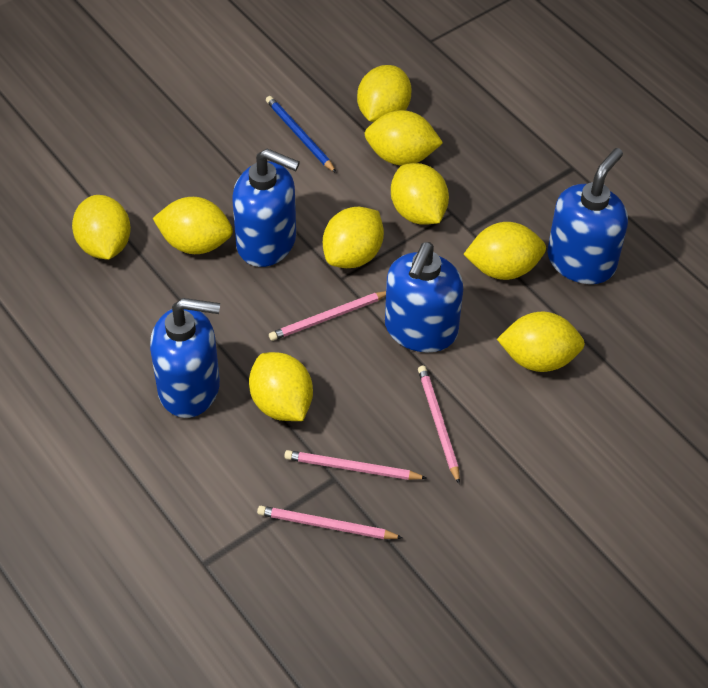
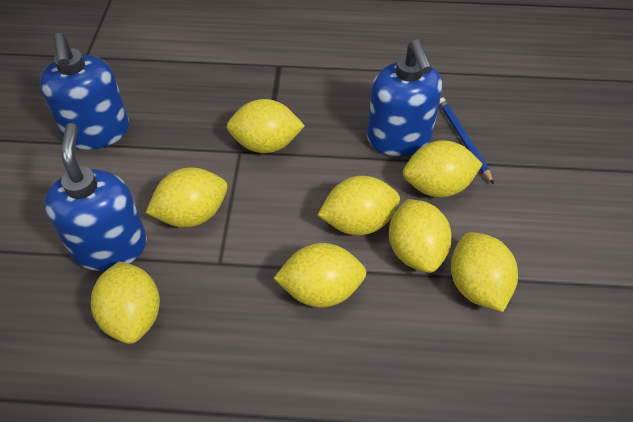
blue soap dispenser: [150,298,220,418] [232,148,300,267] [385,242,463,352] [547,148,628,284] = 4 -> [40,33,129,150] [44,123,147,271] [367,39,442,156] = 3
pink pencil: [257,506,403,539] [269,291,386,341] [284,450,426,480] [418,366,460,484] = 4 -> none = 0
yellow lemon: [72,195,131,260] [153,197,233,254] [249,352,313,421] [323,207,384,268] [357,65,412,122] [364,110,443,165] [391,163,449,225] [463,222,546,280] [497,312,585,372] = 9 -> [91,261,160,344] [146,168,228,227] [227,99,305,153] [274,243,367,307] [318,176,400,235] [389,199,452,273] [403,140,483,197] [451,232,518,312] = 8

